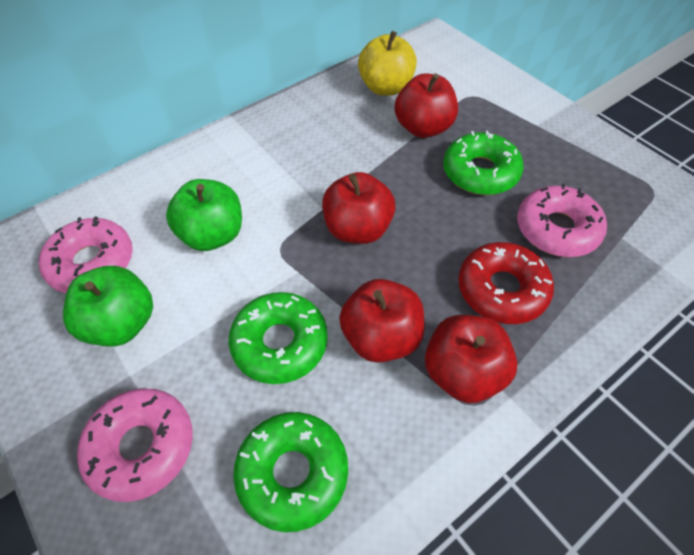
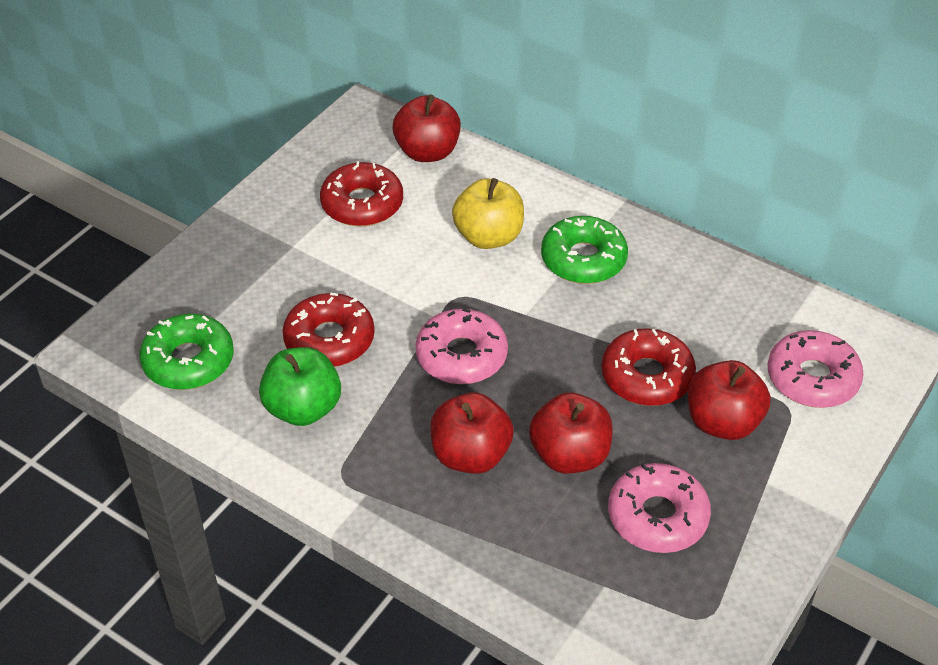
green apple: [63,266,153,347] [166,179,242,251] = 2 -> [259,347,341,426] = 1
green donut: [228,292,328,384] [233,412,348,532] [443,131,523,195] = 3 -> [140,314,234,390] [541,216,628,284] = 2
red donut: [458,242,554,324] = 1 -> [282,293,375,367] [320,161,403,227] [602,328,696,406] = 3

